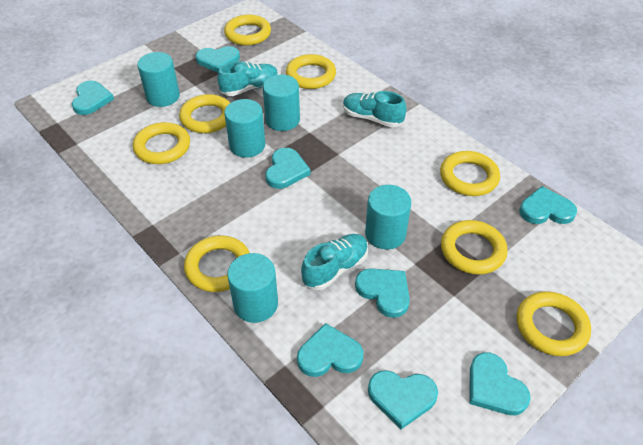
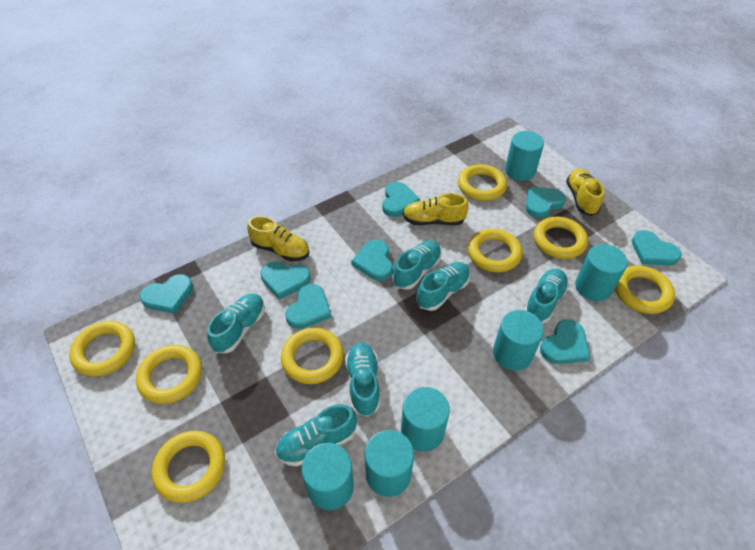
turquoise cylinder: [137,52,180,107] [224,99,265,158] [227,253,278,323] [263,75,300,131] [365,185,411,250] = 5 -> [302,443,354,510] [365,430,414,497] [401,387,450,451] [493,310,544,371] [505,131,544,181] [575,244,627,301] = 6
turquoise shoe: [217,61,278,96] [301,234,368,290] [343,91,407,127] = 3 -> [207,293,265,353] [275,404,357,466] [345,343,380,417] [392,240,442,290] [416,262,470,311] [524,269,569,323] = 6
yellow shoe: none = 0 -> [247,216,309,261] [403,193,469,225] [566,168,604,216] = 3

